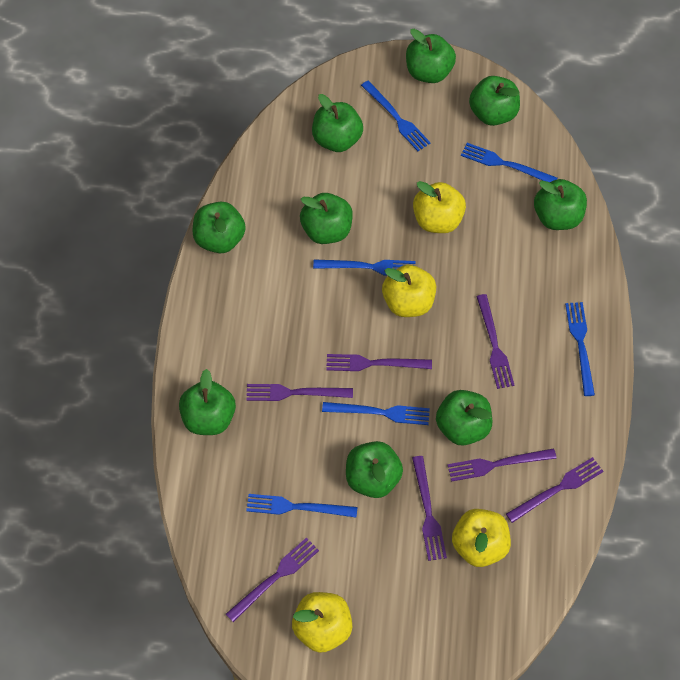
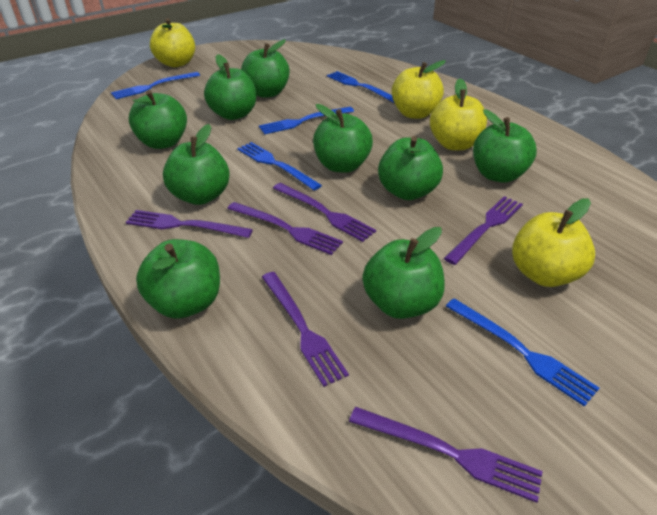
blue fork: [246,494,357,518] [313,259,415,276] [322,402,430,425] [361,81,431,151] [461,143,557,182] [565,302,595,396] = 6 -> [111,72,200,99] [237,142,322,190] [259,107,354,134] [327,71,394,103] [446,298,599,407] = 5
purple fork: [226,538,319,622] [246,384,353,401] [326,354,432,371] [412,456,447,561] [447,448,557,482] [476,294,514,389] [506,457,604,523] = 7 -> [126,210,253,238] [227,202,343,255] [262,272,349,387] [273,183,376,242] [349,407,543,503] [444,196,523,265] = 6

